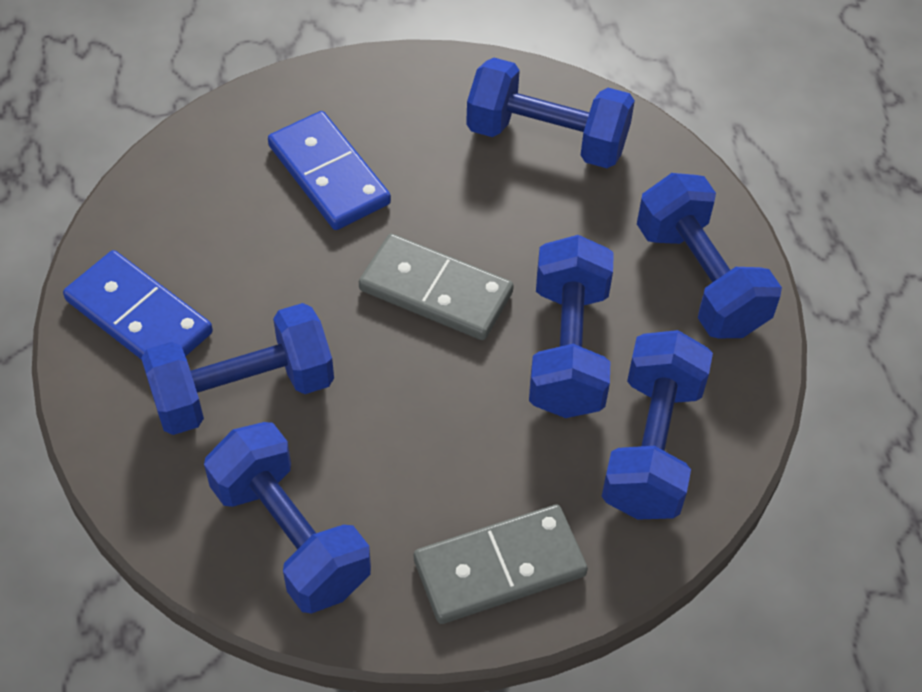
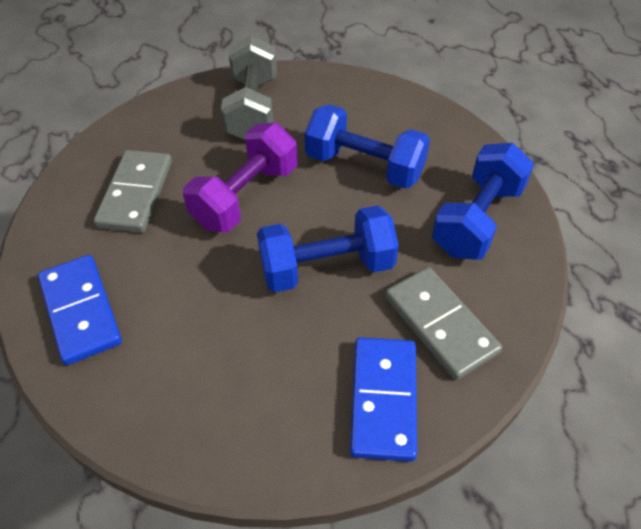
blue dumbbell: [141,303,334,435] [204,422,371,613] [466,58,635,168] [529,235,614,418] [602,330,713,520] [637,173,782,338] = 6 -> [257,205,399,292] [305,104,430,189] [432,143,534,260] = 3
grey dumbbell: none = 0 -> [221,35,277,140] = 1
purple dumbbell: none = 0 -> [183,123,297,232] = 1

